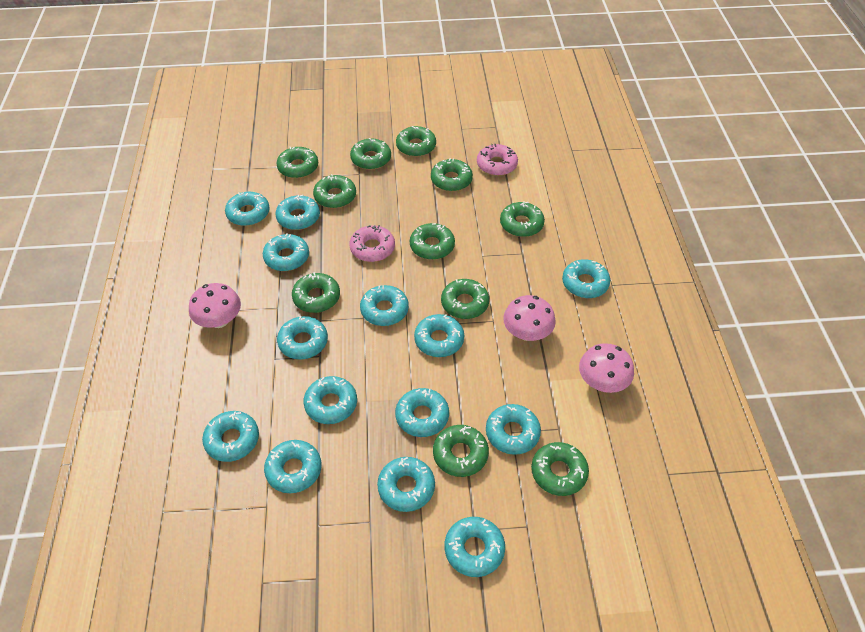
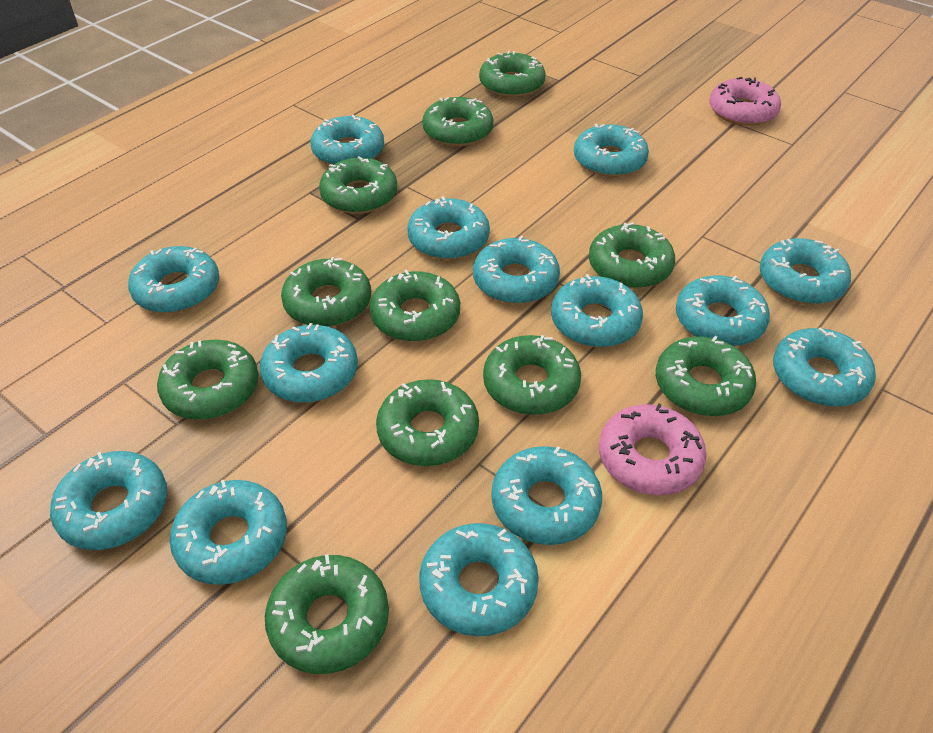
pink mushroom: [189,283,241,328] [503,295,556,341] [579,343,634,393] = 3 -> none = 0

